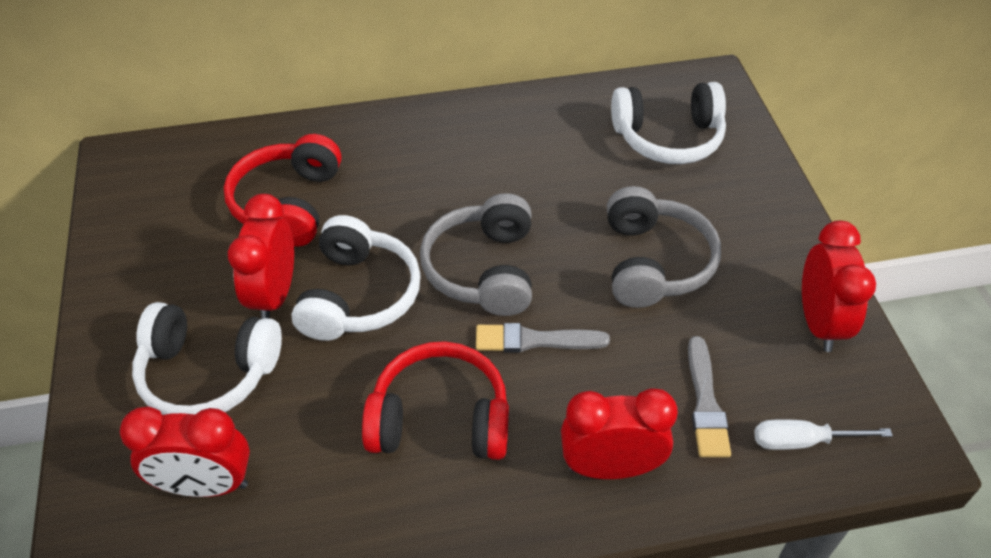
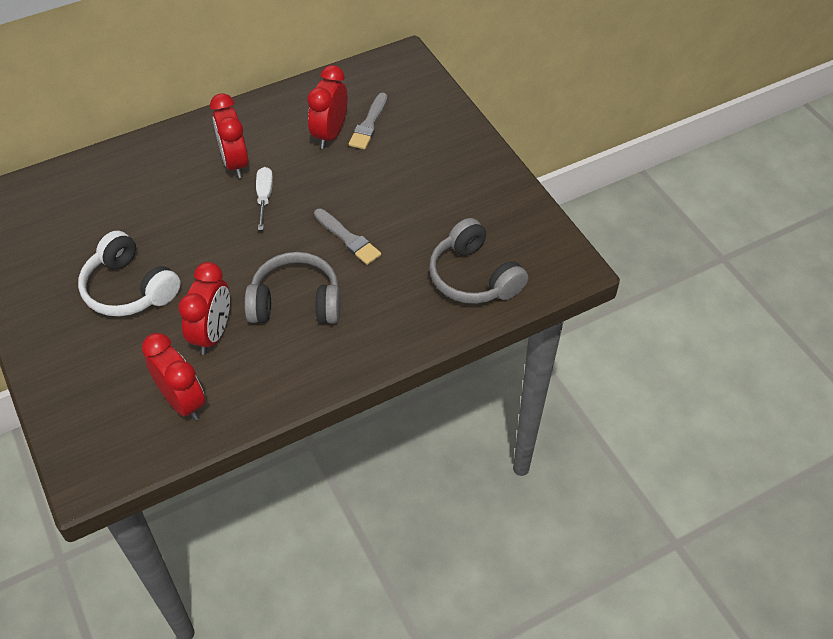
red headphones: [224,134,341,247] [362,341,509,460] = 2 -> none = 0
white headphones: [132,302,282,415] [291,215,421,341] [611,82,726,164] = 3 -> [78,231,181,317] = 1

